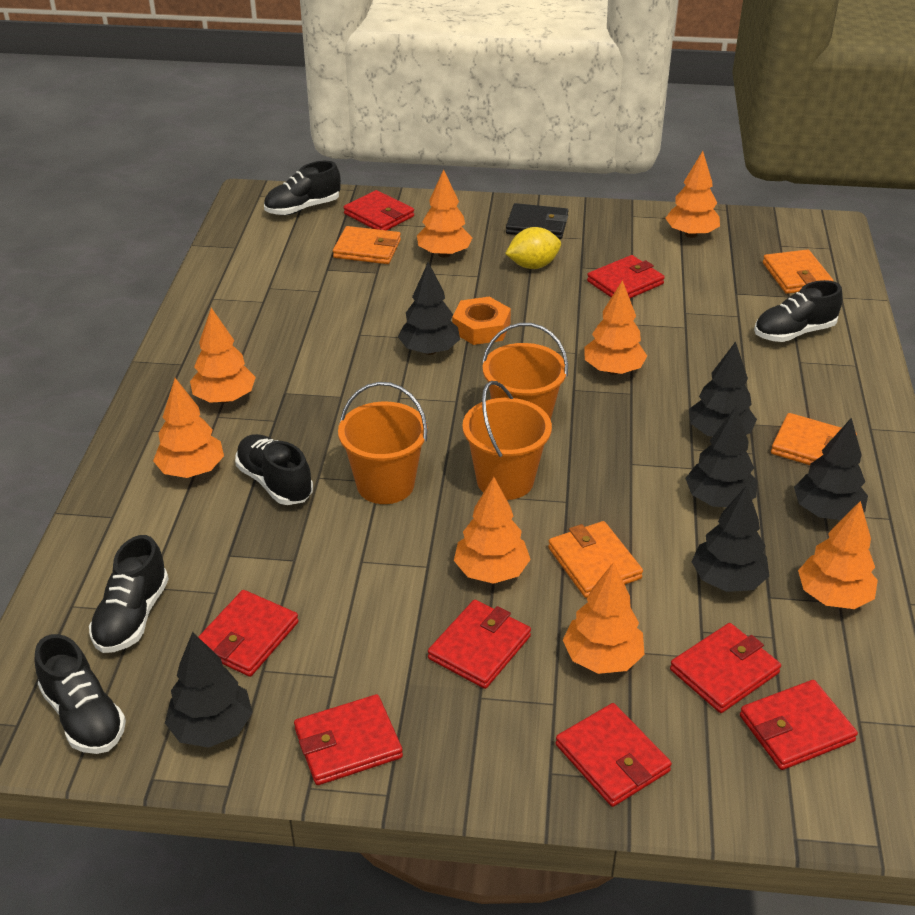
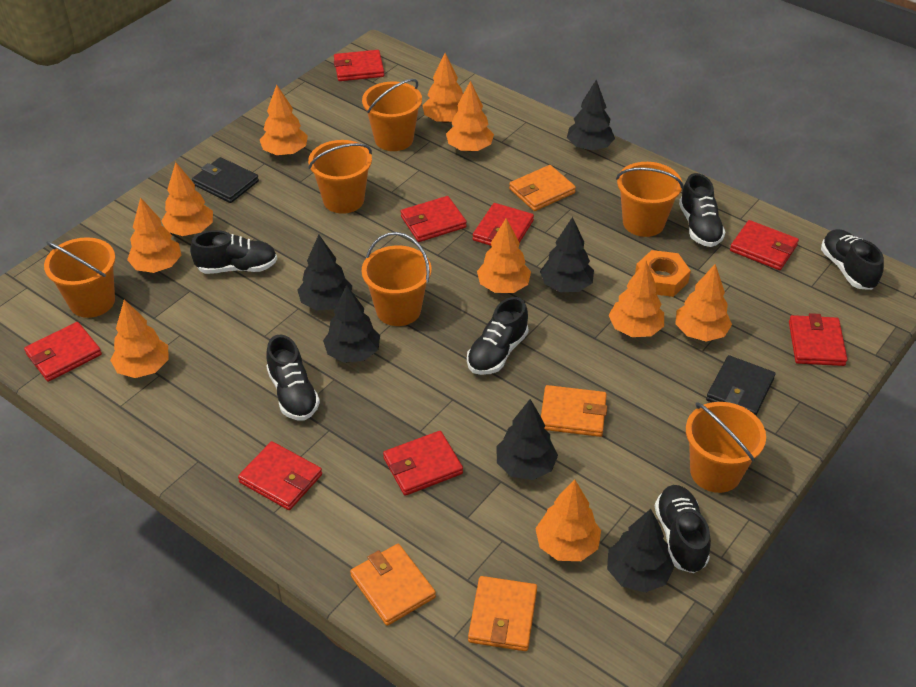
black shoe: [35,634,126,754] [89,535,169,653] [235,434,313,505] [264,161,341,215] [754,280,843,342] = 5 -> [190,230,277,274] [266,334,320,420] [467,297,528,375] [655,485,711,573] [679,173,725,247] [821,229,884,290] = 6
black wallet: [506,203,568,239] = 1 -> [192,157,259,203] [706,355,775,415] = 2
orange bucket: [338,382,428,504] [462,381,552,500] [482,323,568,420] = 3 -> [44,237,115,318] [308,140,372,214] [362,79,422,151] [362,232,432,326] [616,162,684,237] [686,402,766,493] = 6
orange tree: [153,378,224,478] [190,308,256,403] [417,169,472,258] [454,477,531,584] [563,562,645,674] [585,280,647,375] [665,151,720,238] [798,501,878,609] = 8 -> [110,299,169,378] [127,197,181,273] [161,162,213,236] [260,85,308,156] [422,53,463,123] [446,81,494,152] [477,218,531,293] [535,480,601,561] [609,261,664,337] [675,264,732,342] = 10
yellow lemon: [505,227,561,269] = 1 -> none = 0

